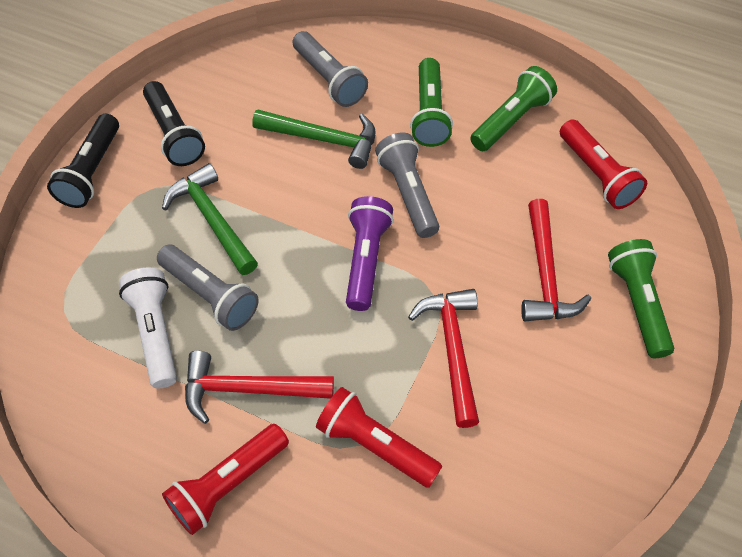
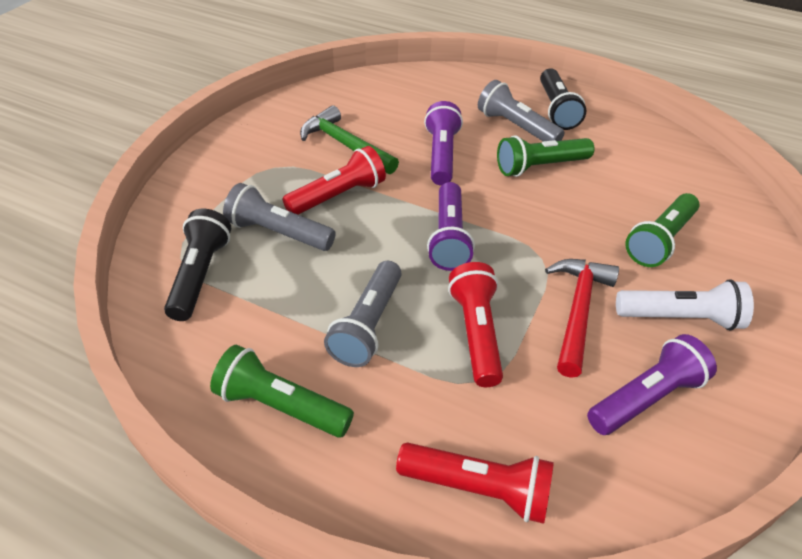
green hammer: [162,163,258,275] [252,109,376,169] = 2 -> [300,105,399,174] = 1
purple flashlight: [346,196,394,311] = 1 -> [424,101,463,186] [427,182,475,271] [587,334,717,435] = 3
red hammer: [185,351,334,424] [408,289,479,428] [521,199,591,321] = 3 -> [545,259,619,378] = 1

